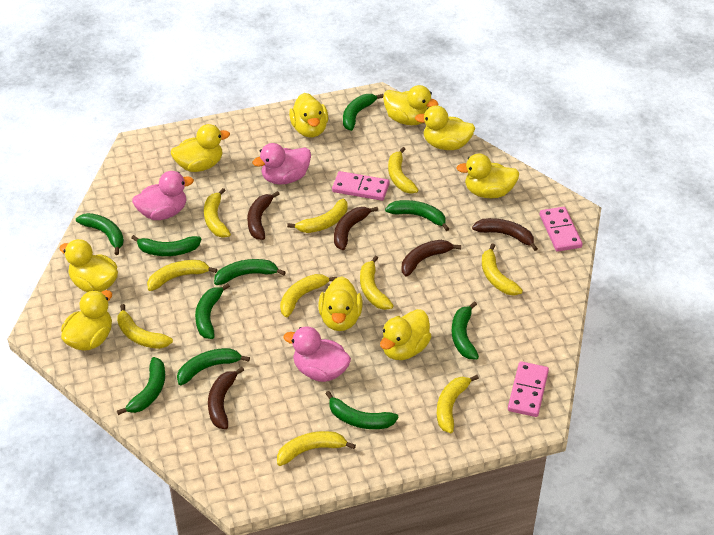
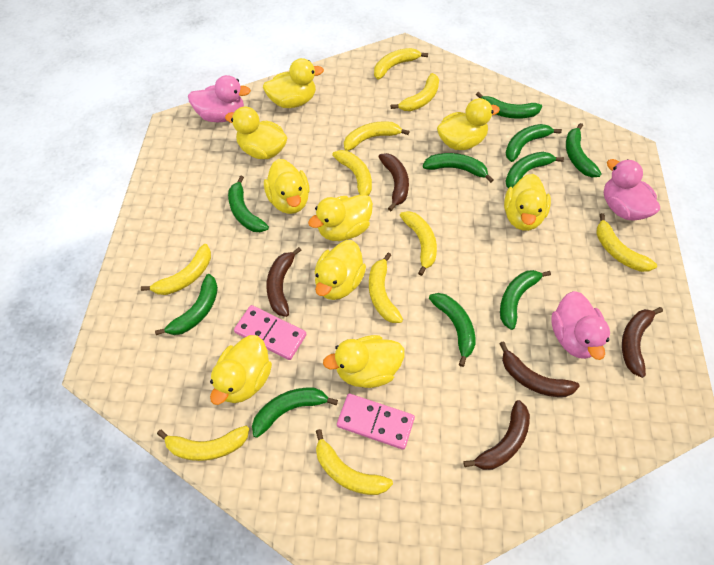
pink domino: [332,171,389,201] [508,361,549,417] [540,207,583,252] = 3 -> [234,305,306,360] [337,394,415,450] = 2

